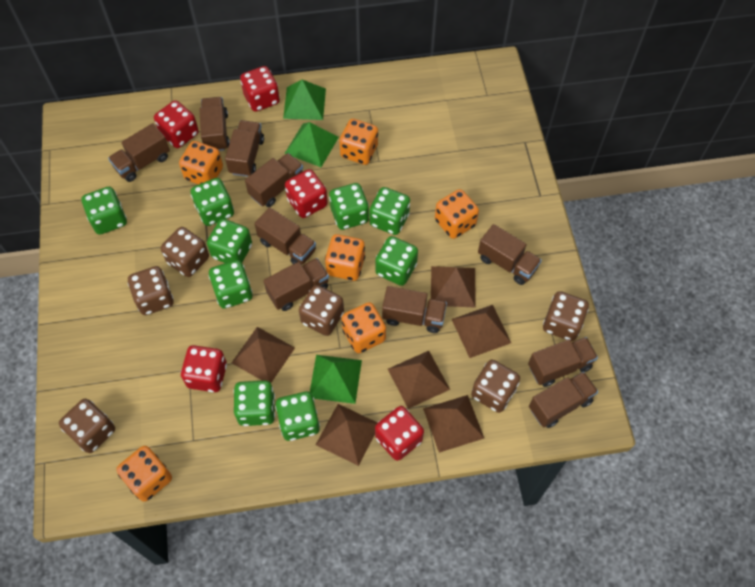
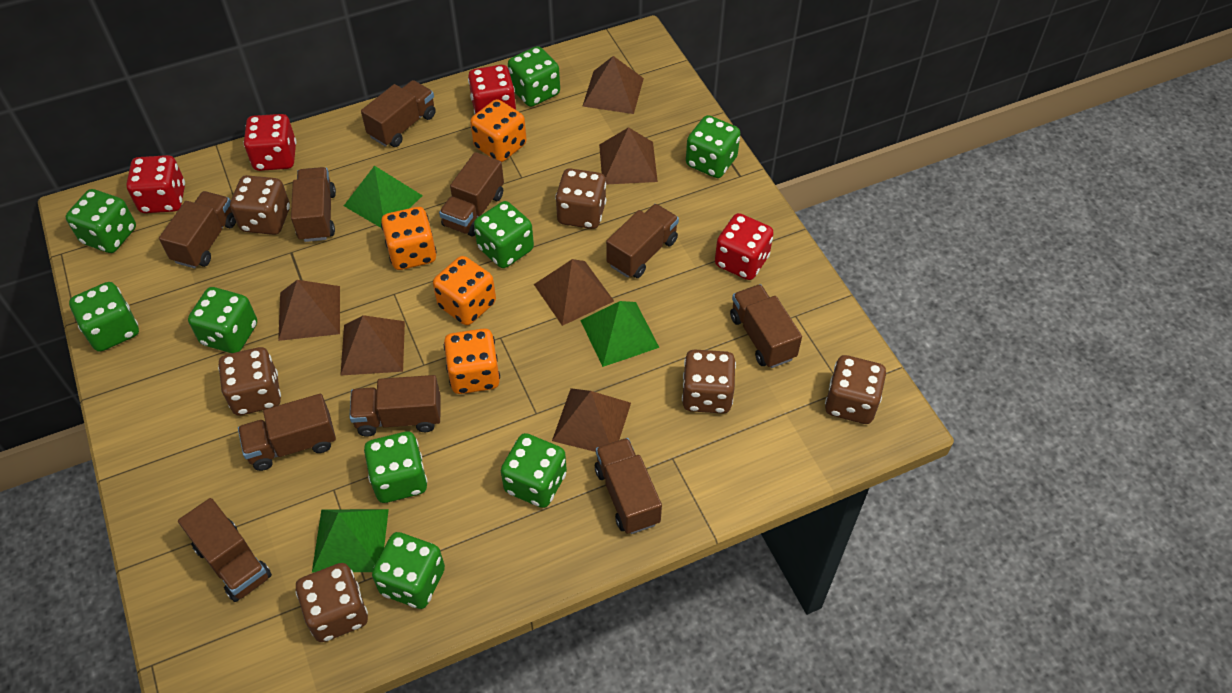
orange dice: [116,446,172,502] [179,141,223,185] [325,234,365,281] [339,119,378,165] [342,302,386,353] [435,189,479,239] = 6 -> [381,207,437,270] [433,256,496,325] [444,328,500,394] [470,99,527,162] = 4
red dice: [154,100,199,148] [181,345,227,392] [240,66,280,112] [285,169,328,218] [375,406,424,461] = 5 -> [126,155,185,213] [243,114,297,171] [468,65,516,114] [715,213,774,280] = 4

